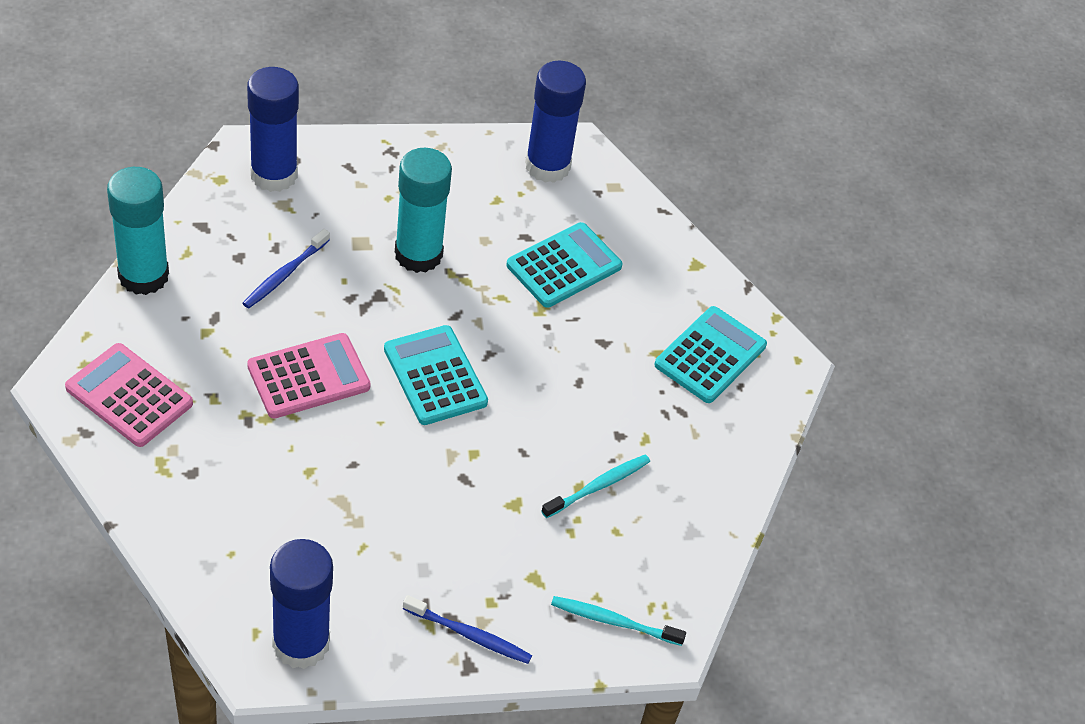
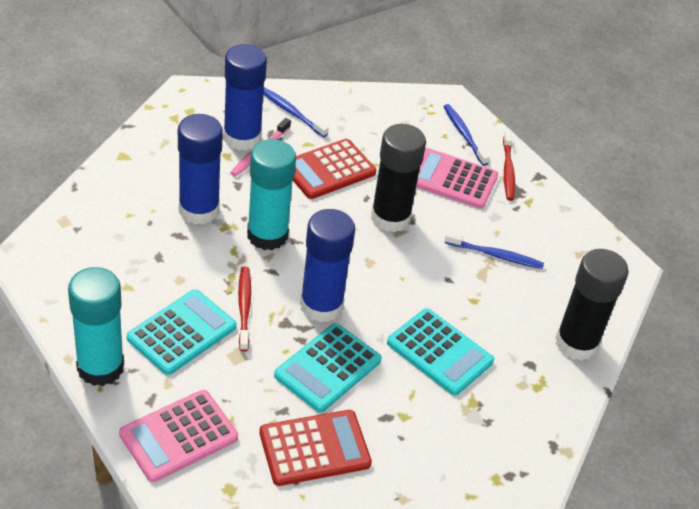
black glue stick: none = 0 -> [371,124,426,233] [555,249,629,361] = 2
blue toothbrush: [242,229,330,308] [403,595,532,664] = 2 -> [263,87,328,137] [443,104,490,166] [445,232,544,269] = 3
pink toothbrush: none = 0 -> [230,118,291,177] = 1
red calculator: none = 0 -> [259,410,372,486] [293,139,376,199] = 2
red toothbrush: none = 0 -> [238,266,251,352] [503,131,515,201] = 2
turquoise toothbrush: [542,454,650,518] [551,596,686,646] = 2 -> none = 0

